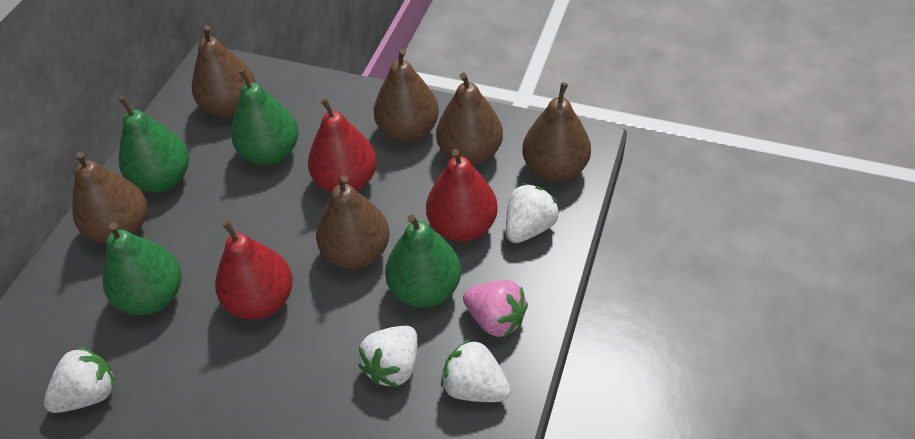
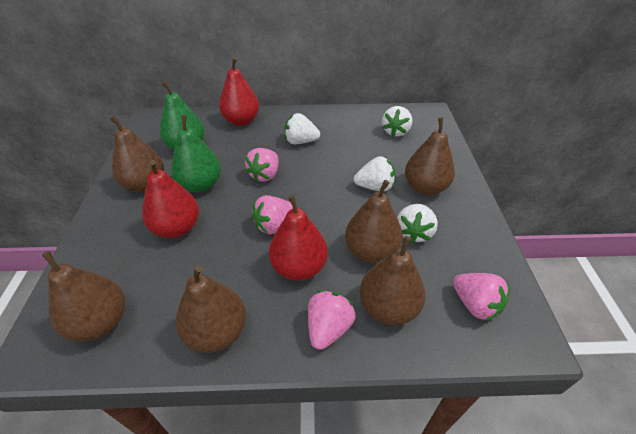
green pear: [103,223,182,315] [118,96,189,192] [231,69,298,165] [385,215,461,308] = 4 -> [160,81,205,150] [171,115,221,192] = 2
pink strawberry: [463,280,528,337] = 1 -> [245,148,279,182] [252,195,293,234] [308,290,356,350] [453,273,510,321] = 4

